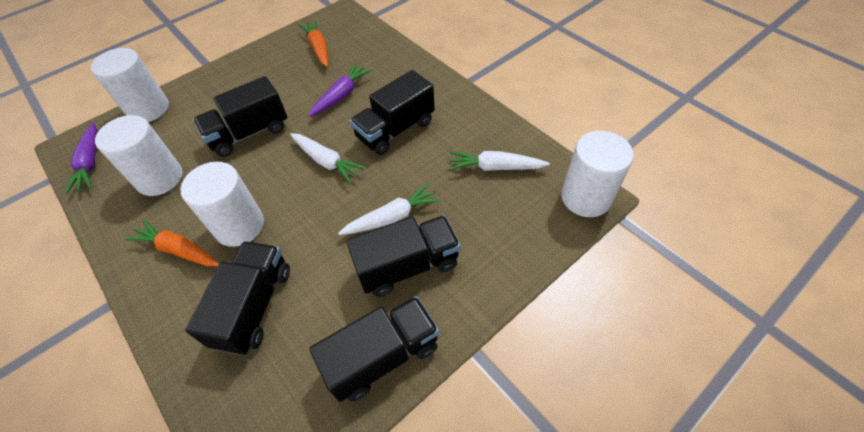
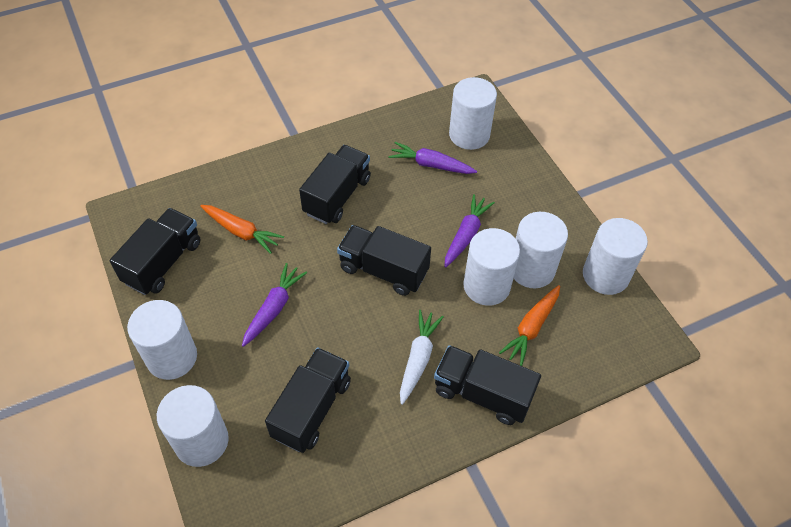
purple carrot: [65,123,98,194] [308,63,372,117] = 2 -> [242,263,307,347] [388,142,477,174] [444,194,495,267] = 3
white carrot: [290,133,367,184] [338,183,441,235] [449,151,550,171] = 3 -> [400,310,444,405] = 1
white cylinder: [91,48,169,122] [95,115,183,196] [181,162,264,247] [561,131,634,217] = 4 -> [127,300,197,380] [157,385,229,467] [449,77,497,150] [463,228,520,306] [514,212,568,288] [583,218,648,295] = 6

